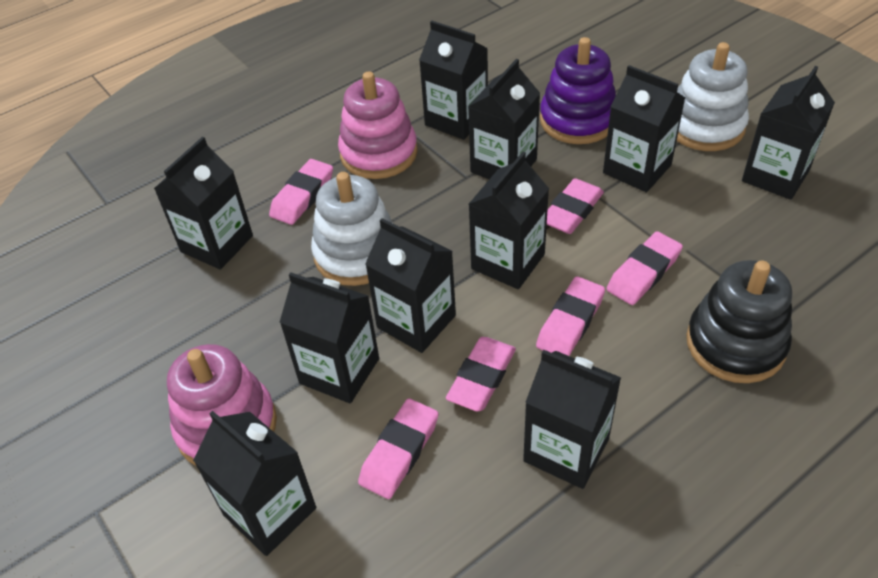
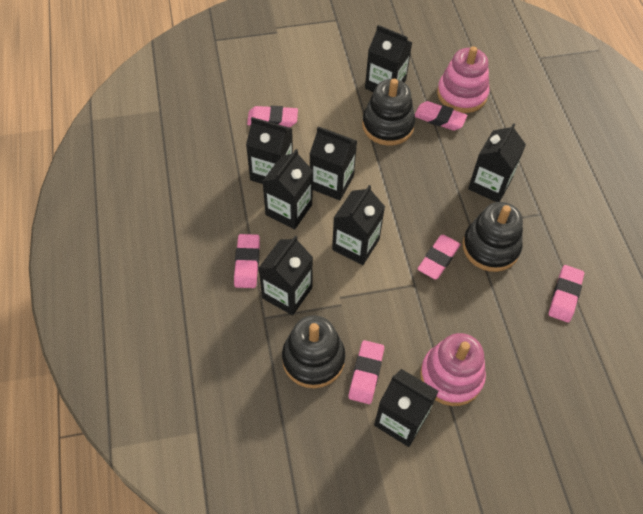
black carton: [154,137,253,269] [193,411,316,556] [279,272,379,403] [365,218,456,353] [419,21,488,140] [468,59,540,179] [469,152,549,289] [523,350,621,489] [603,65,685,192] [742,66,835,200] = 10 -> [246,117,293,184] [259,235,313,315] [263,149,313,229] [310,126,357,200] [332,185,385,265] [365,25,413,92] [374,369,439,447] [468,123,526,202] = 8
black stacking toy: [686,260,792,383] = 1 -> [282,315,345,388] [362,79,415,146] [463,202,523,272] = 3
purple stacking toy: [540,37,616,144] = 1 -> none = 0
white stacking toy: [311,172,392,286] [677,42,749,151] = 2 -> none = 0

